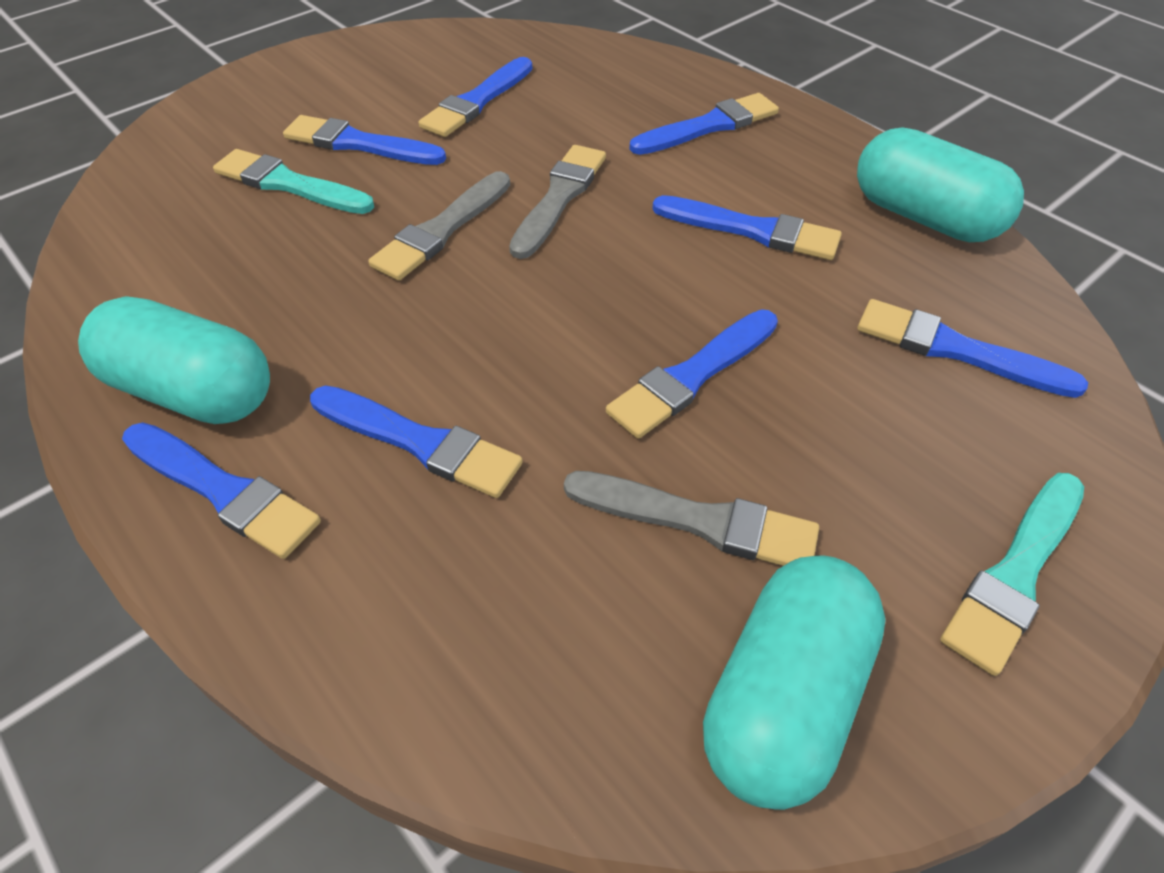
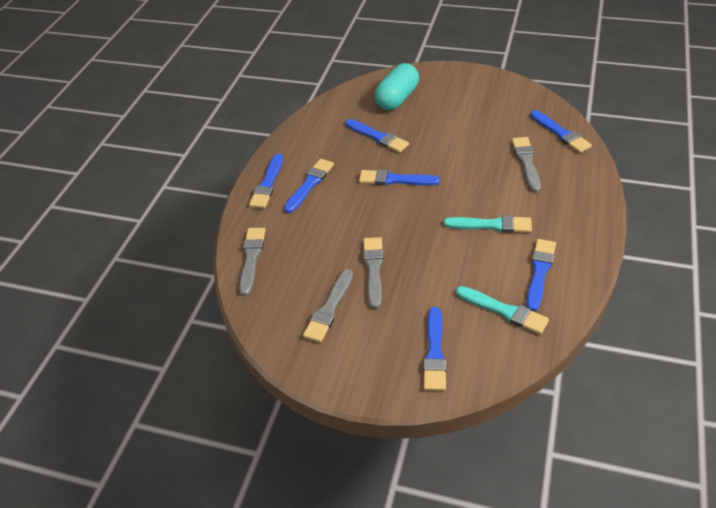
blue brush: [122,422,321,559] [283,115,446,165] [310,385,523,498] [418,57,532,137] [606,310,778,439] [629,93,779,155] [652,195,842,260] [858,299,1088,398] = 8 -> [249,154,283,208] [284,159,334,213] [345,119,409,153] [359,169,440,185] [423,307,446,391] [526,239,556,311] [530,110,592,153] = 7
grey brush: [368,171,510,281] [509,145,606,259] [564,471,819,566] = 3 -> [239,228,266,296] [303,269,353,343] [363,237,383,309] [512,137,541,192] = 4
turquoise capsule: [78,296,270,424] [703,555,886,810] [857,127,1024,242] = 3 -> [374,63,419,110] = 1

